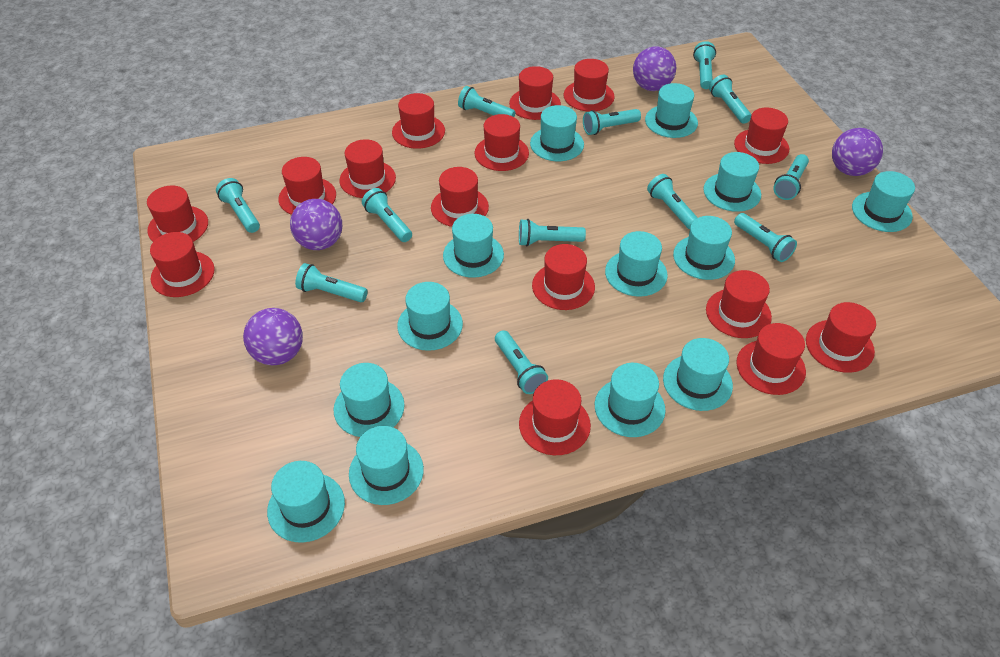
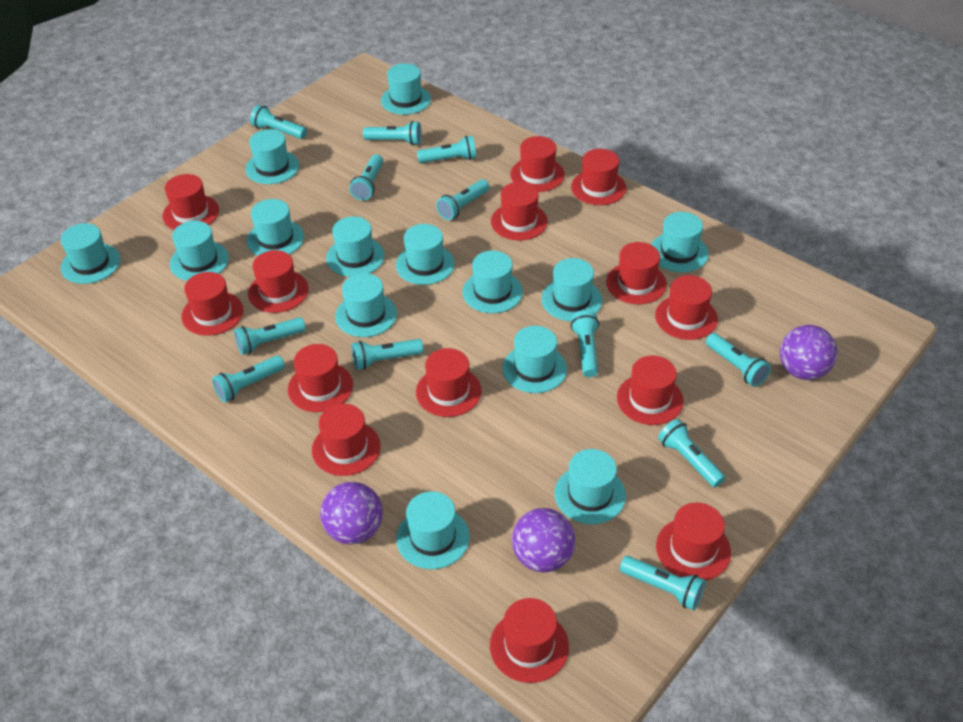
purple ball: [243,308,303,365] [290,199,342,250] [633,46,676,91] [832,128,883,176] = 4 -> [320,482,383,545] [512,508,575,572] [780,325,837,380] = 3
red hat: [147,186,208,242] [150,232,215,297] [278,157,336,215] [339,139,396,198] [392,93,445,149] [431,167,489,227] [475,114,529,171] [509,66,561,120] [519,379,591,455] [532,244,595,310] [564,59,615,112] [706,270,772,338] [734,108,789,164] [736,323,806,395] [806,302,876,373] = 15 -> [163,174,219,230] [182,272,243,336] [248,250,308,313] [288,344,353,412] [312,404,381,476] [416,348,482,417] [490,598,569,683] [491,182,548,240] [510,136,565,192] [571,149,626,205] [606,242,667,304] [617,356,684,425] [655,275,718,340] [656,502,731,581] = 14
turquoise hat: [267,461,345,543] [333,363,405,437] [349,426,424,505] [397,282,463,351] [443,214,504,278] [530,105,584,161] [595,363,666,437] [605,231,668,297] [645,83,698,138] [663,338,733,411] [673,216,735,280] [703,152,761,212] [852,171,915,232] = 13 -> [61,223,121,284] [170,221,229,281] [245,129,299,184] [247,199,304,256] [326,217,385,277] [335,273,397,337] [381,63,431,115] [396,224,455,285] [396,491,470,569] [463,251,523,313] [502,326,567,393] [541,258,602,321] [555,449,626,524] [651,212,709,272] = 14

